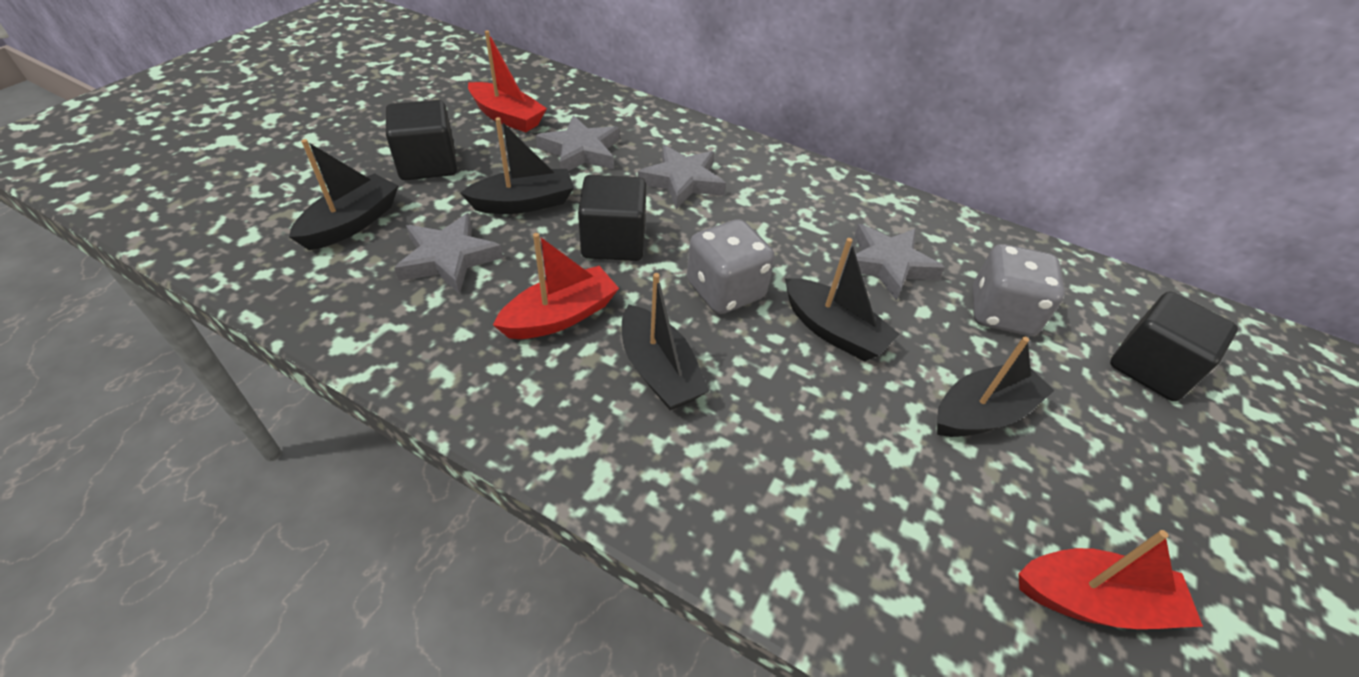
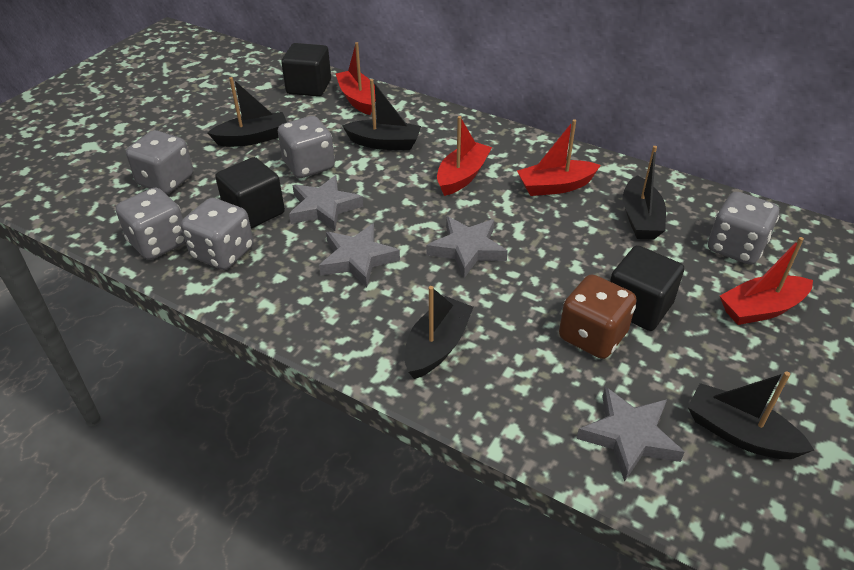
brown dice: none = 0 -> [559,274,637,359] = 1
grey dice: [687,219,775,314] [972,244,1065,336] = 2 -> [116,187,186,260] [126,130,193,194] [181,198,254,270] [278,116,335,178] [708,192,779,265] = 5
red boat: [468,31,547,133] [493,233,619,339] [1018,530,1203,629] = 3 -> [336,42,376,115] [437,116,492,196] [517,119,601,196] [720,237,813,325] = 4

